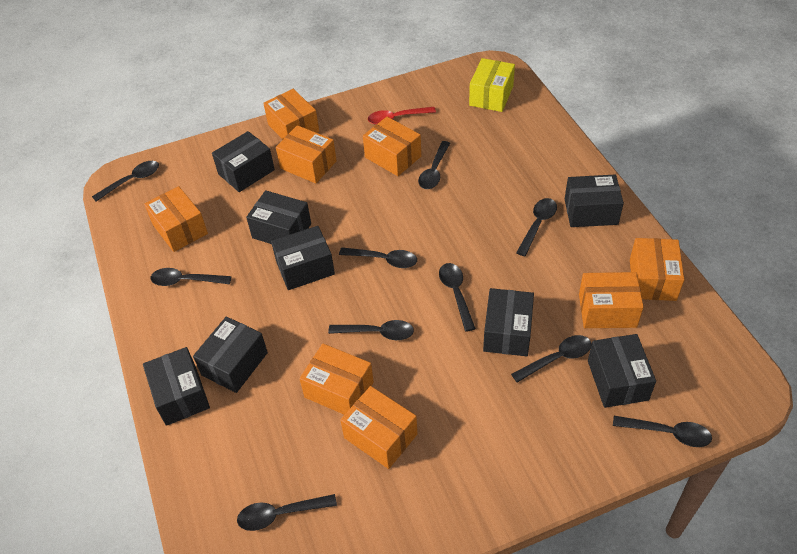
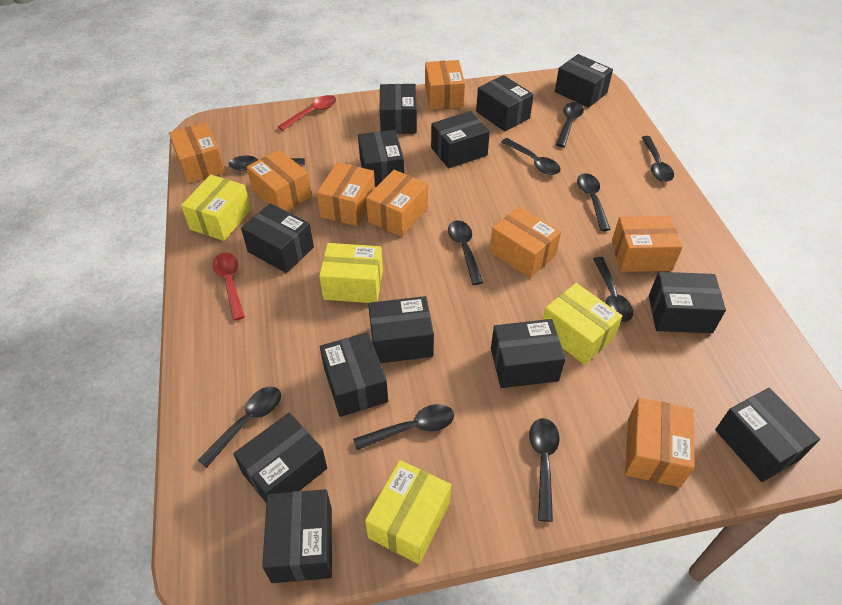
black box: [143,347,210,426] [193,316,268,393] [212,131,275,192] [246,190,311,244] [271,226,335,290] [483,288,534,356] [565,175,624,227] [588,334,656,408] = 8 -> [233,413,327,503] [241,203,314,273] [262,489,332,583] [320,332,388,417] [358,130,404,187] [368,296,434,363] [379,84,417,134] [431,111,490,168] [476,75,534,131] [491,319,566,388] [555,54,613,108] [649,272,726,333] [715,388,820,482] = 13
red spoon: [368,107,436,125] = 1 -> [213,252,245,321] [278,95,336,131] = 2
yellow box: [469,58,515,112] = 1 -> [181,174,251,241] [319,243,383,303] [365,460,451,564] [543,283,622,365] = 4

